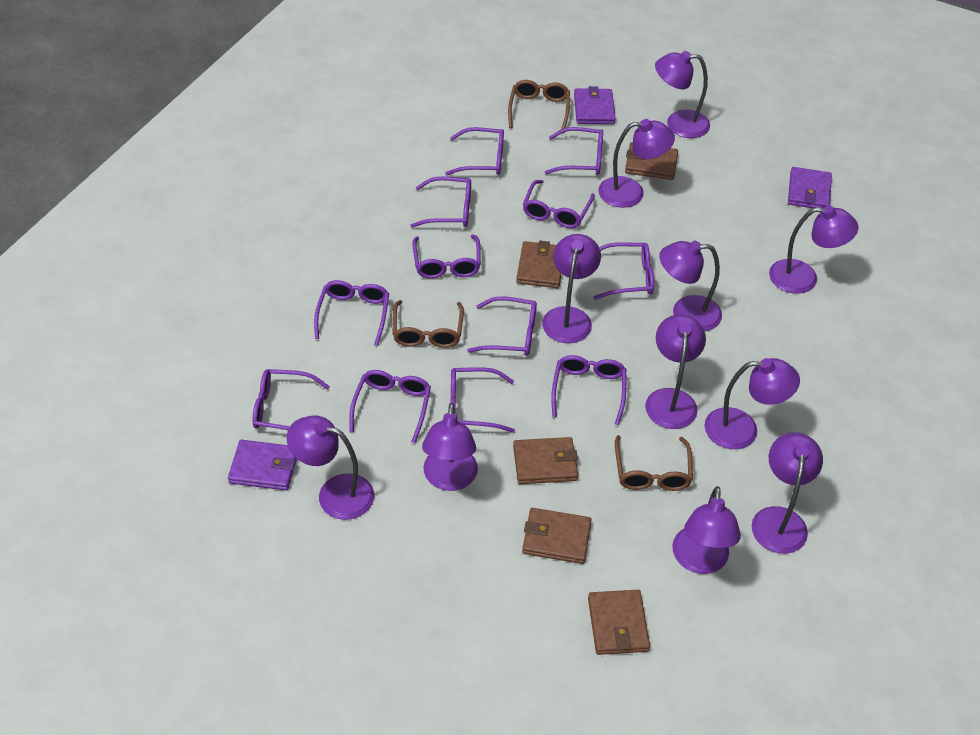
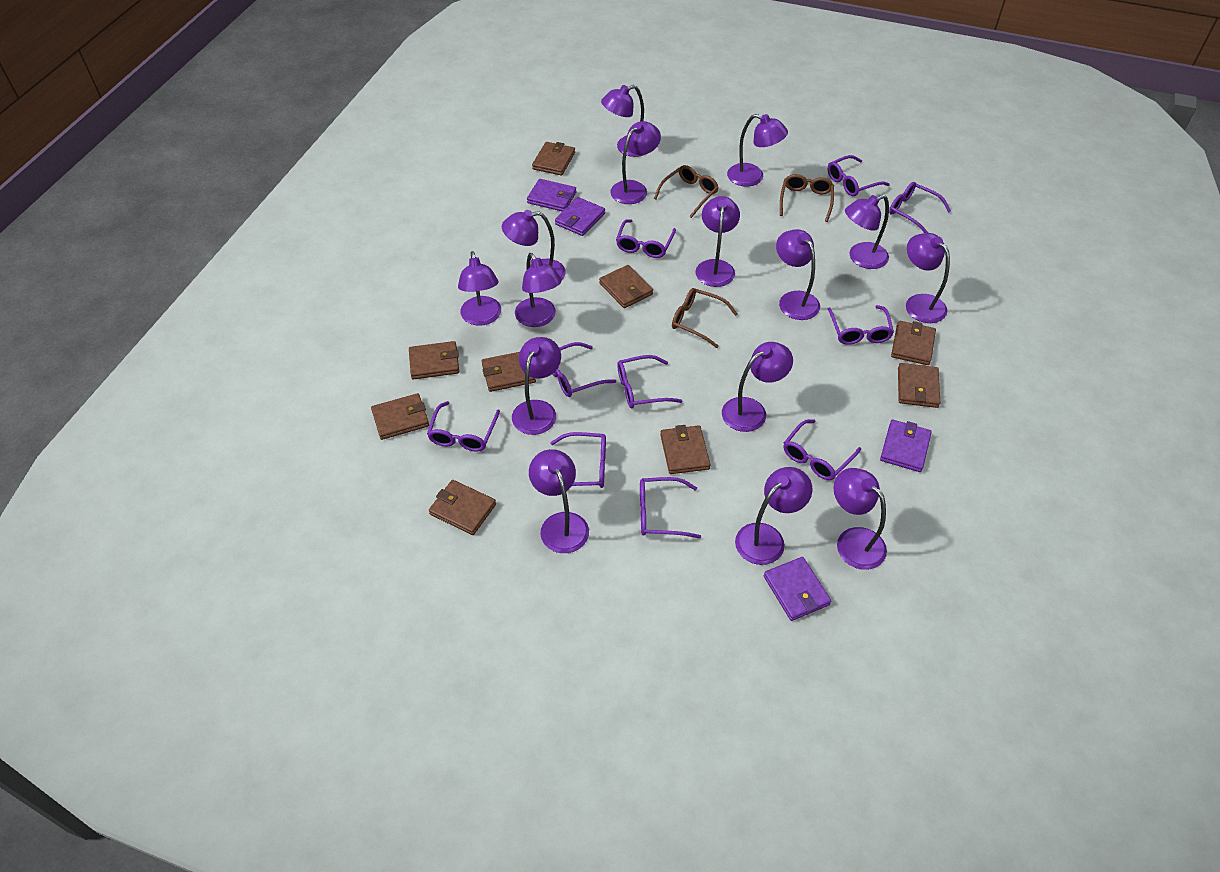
brown wallet: [513,437,578,484] [516,241,561,288] [522,508,591,564] [588,590,650,655] [625,142,678,180] = 5 -> [371,393,429,440] [409,341,459,380] [429,480,496,535] [482,352,536,392] [532,142,575,175] [599,265,653,308] [660,425,711,474] [891,321,936,365] [898,363,940,408] = 9
purple glasses: [253,369,330,430] [314,280,389,346] [349,370,431,443] [410,177,471,228] [412,234,481,279] [445,127,504,175] [450,367,515,433] [467,296,537,356] [523,180,595,228] [545,127,603,175] [551,355,626,425] [594,242,654,300] = 12 -> [427,401,500,452] [550,432,606,488] [552,342,616,397] [616,219,676,258] [617,355,682,408] [640,477,701,539] [783,419,861,480] [828,155,890,196] [828,305,894,345] [889,182,951,233] = 10
purple lamp: [287,415,374,520] [422,403,478,491] [542,234,601,343] [598,119,675,208] [645,314,706,429] [655,51,710,138] [659,240,722,331] [672,486,741,574] [704,358,800,449] [752,432,823,554] [769,206,859,294] = 11 -> [458,251,501,326] [502,210,566,280] [512,337,561,435] [515,253,562,327] [529,449,589,553] [601,85,644,157] [610,121,661,204] [695,196,740,287] [722,342,793,432] [727,114,788,187] [735,467,812,565] [776,229,820,320] [834,468,887,570] [845,195,889,269] [906,233,950,323] = 15
purple wallet: [228,440,297,491] [574,86,616,124] [788,167,832,208] = 3 -> [527,179,576,212] [555,197,605,236] [764,557,831,621] [880,419,932,472] = 4

